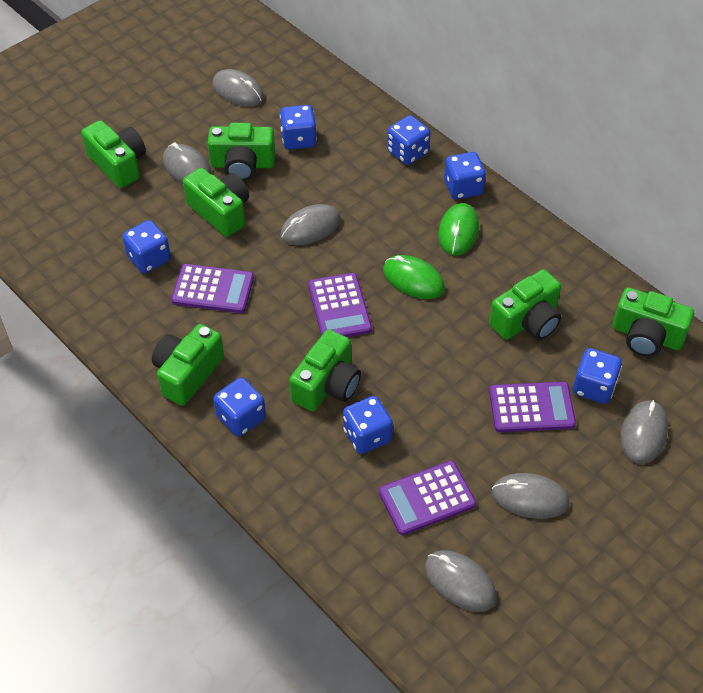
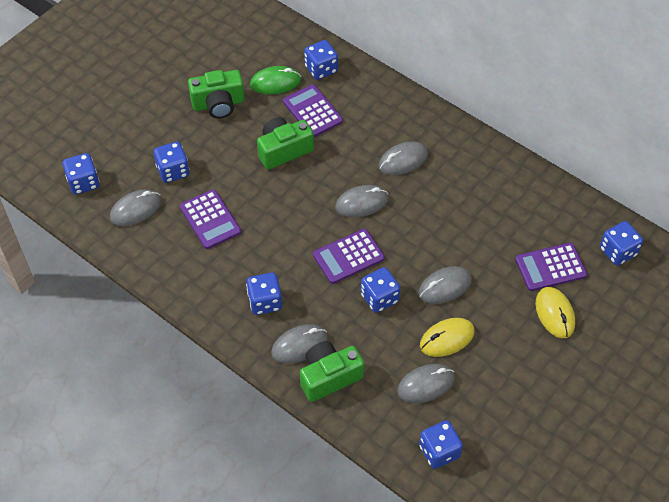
green camera: [81,120,146,188] [152,324,224,406] [183,168,249,237] [208,123,275,181] [289,329,361,411] [489,269,561,340] [613,287,694,357] = 7 -> [188,70,245,119] [257,117,314,170] [300,341,364,402] = 3
green mouse: [383,255,445,299] [438,203,479,255] = 2 -> [250,66,301,94] = 1
yellow mouse: none = 0 -> [420,318,475,357] [535,287,575,338] = 2

